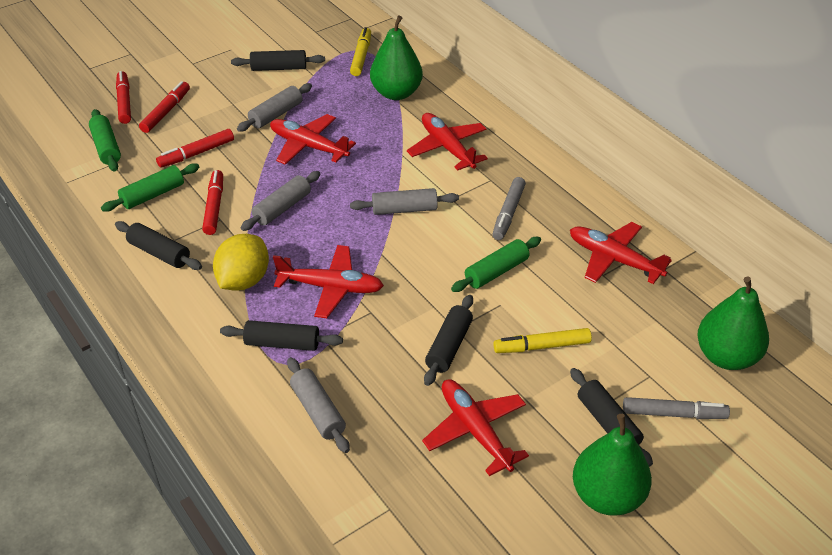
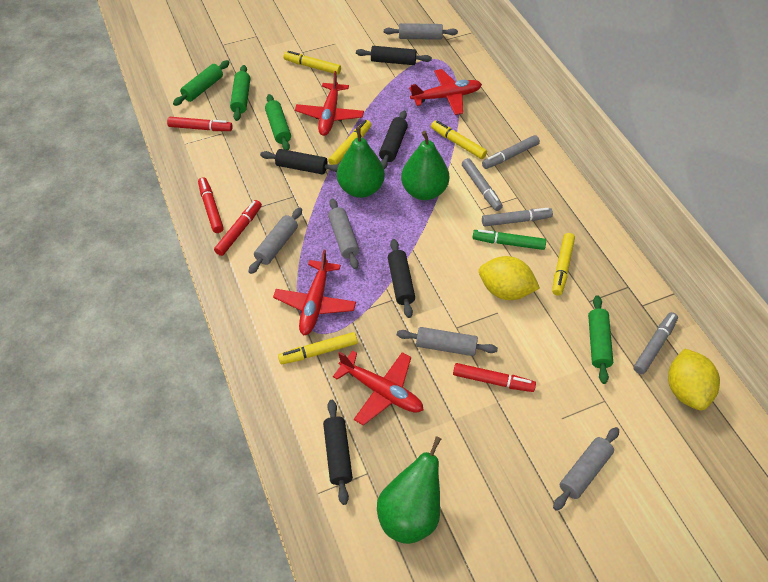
green marker: none = 0 -> [472,229,546,250] = 1
green rolling pin: [89,109,121,172] [101,163,199,212] [451,237,541,292] = 3 -> [173,60,230,106] [230,65,250,121] [265,94,291,150] [588,295,613,384] = 4
grey marker: [492,177,526,240] [623,397,730,419] = 2 -> [462,158,503,211] [482,135,540,169] [482,208,553,227] [633,312,678,374] = 4
grey rolling pin: [237,83,312,132] [241,171,320,231] [287,357,350,453] [350,188,459,215] = 4 -> [248,208,302,274] [328,198,359,269] [384,23,458,40] [397,327,498,356] [553,427,619,511] = 5
red plane: [270,114,356,165] [273,245,384,318] [407,113,488,171] [422,380,529,476] [570,222,672,284] = 5 -> [273,250,356,335] [295,71,364,136] [333,350,424,425] [409,69,482,115] = 4
yellow lemon: [213,234,269,291] = 1 -> [479,256,540,300] [668,349,720,410] = 2
yellow marker: [350,27,371,76] [493,328,592,353] = 2 -> [278,332,358,364] [284,51,341,75] [328,120,371,165] [431,120,487,159] [552,233,575,296] = 5

